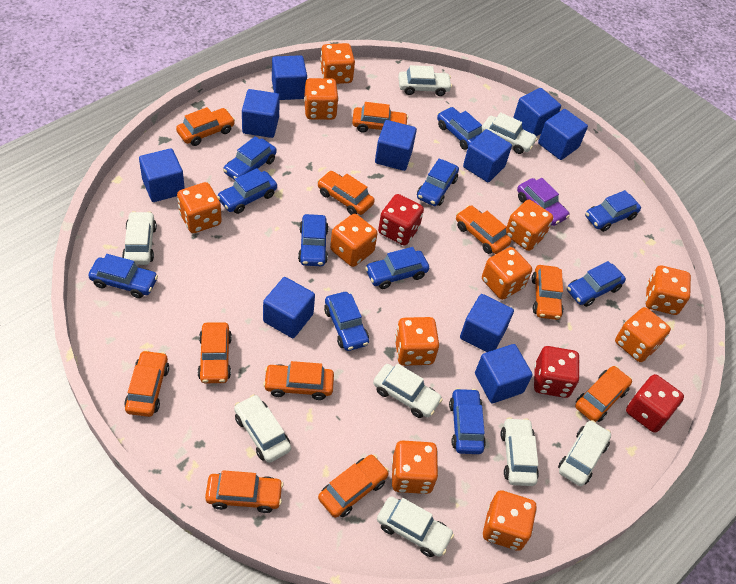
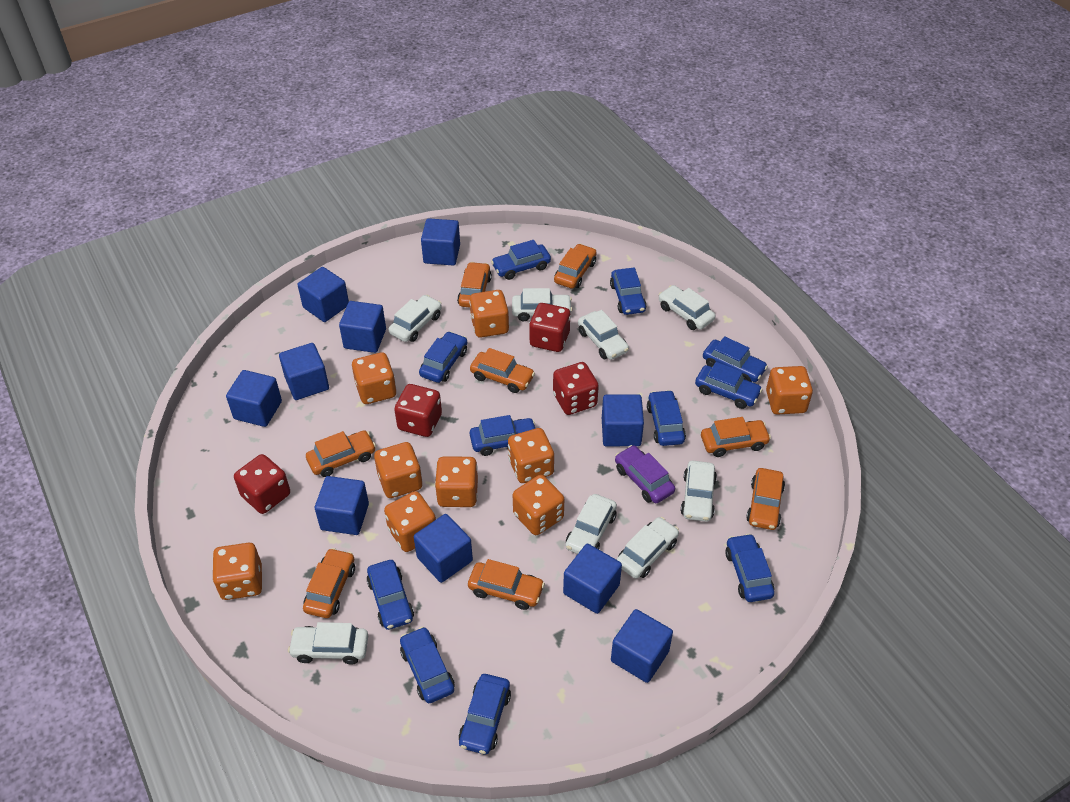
orange car: [124,350,169,417] [176,107,235,146] [198,322,232,383] [205,470,284,513] [263,361,334,400] [317,171,375,215] [318,455,389,518] [352,102,408,132] [456,205,512,254] [532,265,564,320] [575,366,632,422] = 11 -> [303,548,355,618] [306,430,376,477] [457,262,492,307] [468,559,545,610] [470,348,535,393] [554,244,597,289] [701,417,771,457] [746,468,785,530] = 8
orange dice: [177,182,222,233] [304,78,338,120] [320,43,355,84] [330,214,378,267] [392,441,438,494] [395,317,439,366] [482,247,532,300] [483,490,537,551] [506,200,553,251] [615,307,671,362] [646,265,691,315] = 11 -> [212,543,262,600] [352,352,396,404] [374,442,422,498] [384,491,436,552] [435,457,478,507] [469,290,509,338] [508,428,554,483] [513,475,564,535] [766,366,813,415] = 9
red dice: [378,194,424,245] [534,346,580,398] [626,374,684,433] = 3 -> [234,454,290,514] [394,384,442,437] [529,303,571,352] [553,362,599,415] = 4

